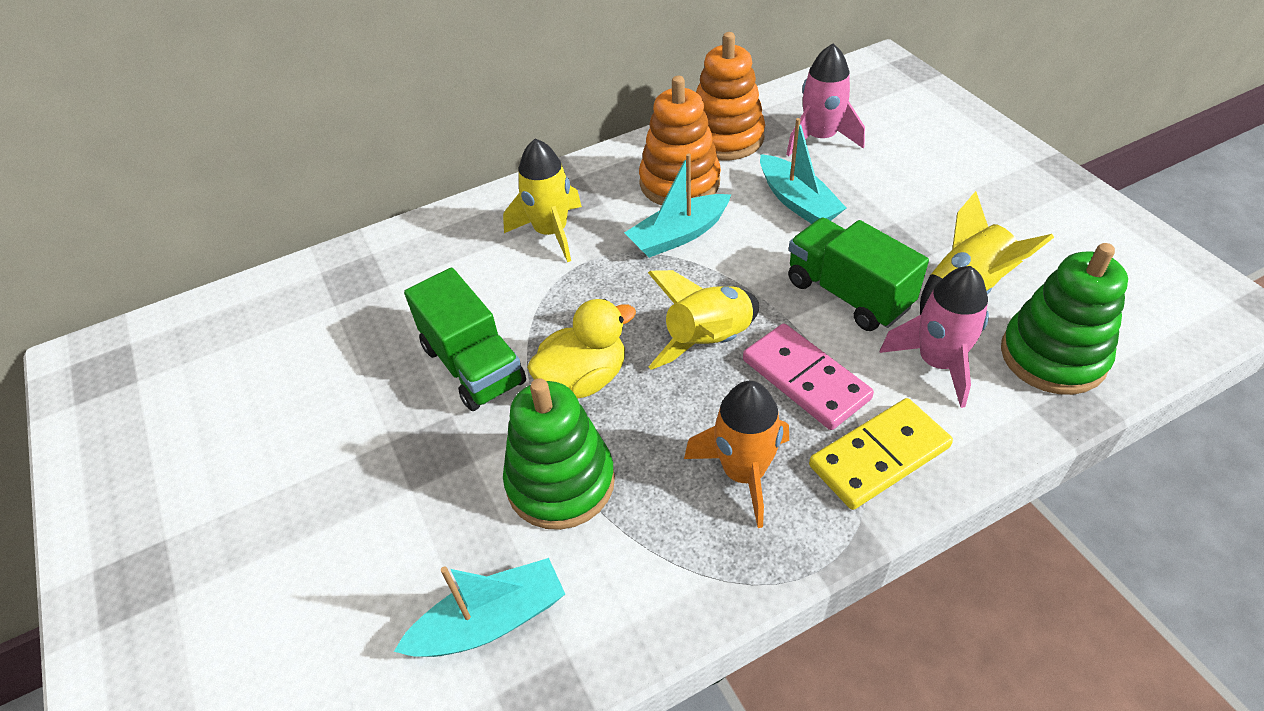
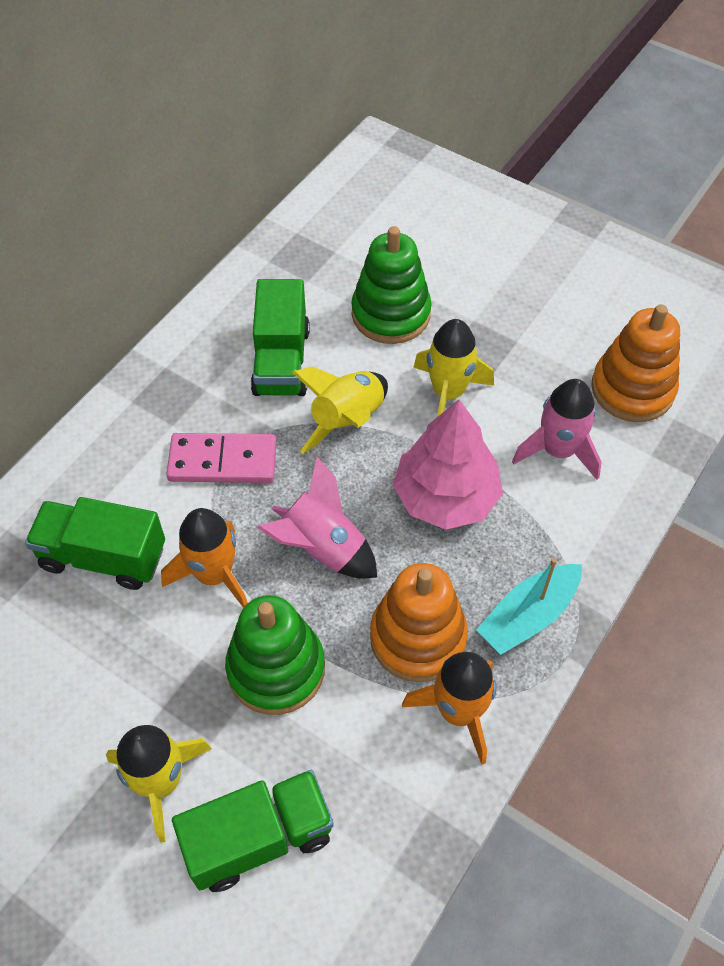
green truck: [404,268,526,411] [788,218,929,331] = 2 -> [25,497,165,590] [172,770,334,892] [251,279,310,396] = 3
orange rocket: [684,381,789,528] = 1 -> [161,508,248,608] [402,652,497,765] = 2
pink tree: none = 0 -> [393,399,503,529] = 1
turquoise boat: [394,558,565,657] [624,153,731,258] [760,118,846,224] = 3 -> [476,558,582,655] = 1
yellow domino: [809,398,953,510] = 1 -> none = 0
yellow duck: [527,299,636,399] = 1 -> none = 0

